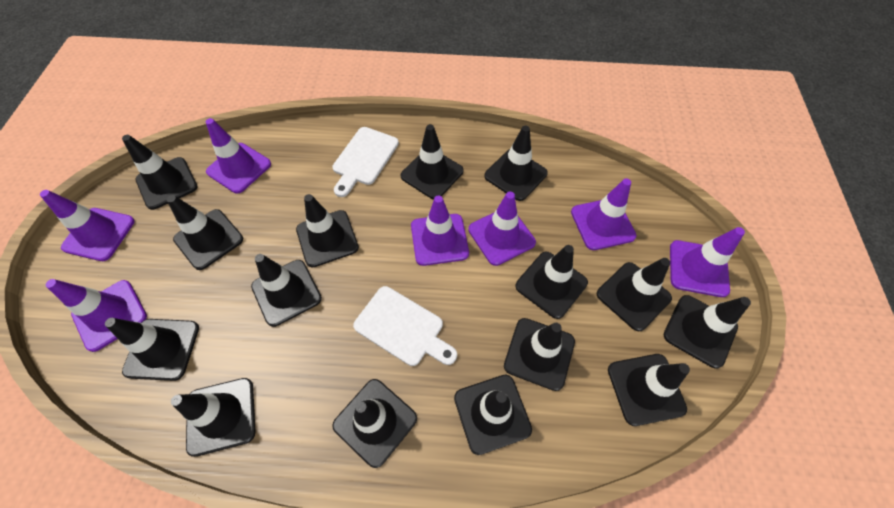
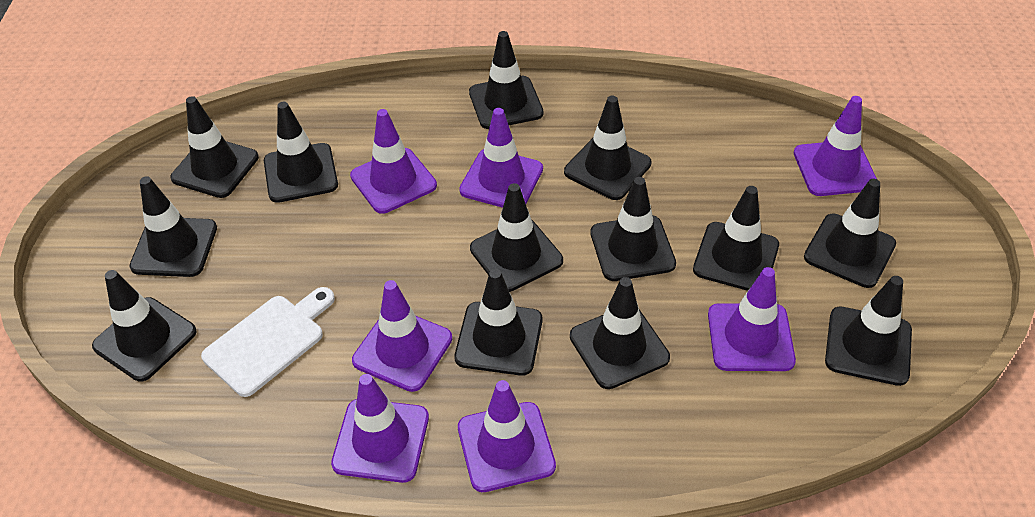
black traffic cone: [105,318,199,381] [122,135,198,210] [167,195,243,270] [171,378,256,457] [251,254,322,327] [296,194,359,268] [332,379,417,468] [401,124,464,200] [454,375,532,455] [484,126,548,201] [504,318,575,391] [515,245,588,319] [597,258,672,331] [608,354,690,426] [664,295,751,369] = 15 -> [92,270,197,381] [129,176,217,277] [170,96,259,198] [264,102,338,203] [455,269,543,376] [469,31,544,129] [470,183,563,292] [564,96,651,200] [570,277,670,389] [590,177,676,281] [693,186,779,291] [804,179,896,288] [825,276,912,386] = 13
white cutting board: [332,127,399,197] [353,286,457,366] = 2 -> [201,287,335,397] = 1

